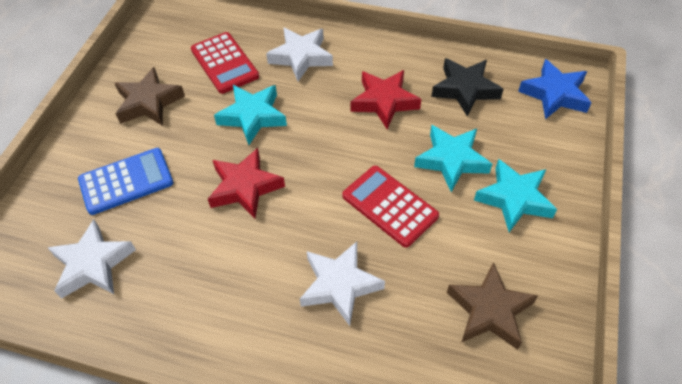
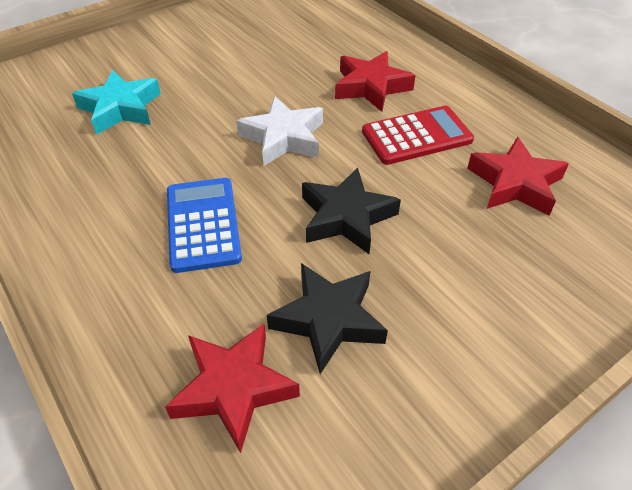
black star: [431,58,503,117] = 1 -> [267,263,388,374] [302,167,401,254] = 2
blue star: [518,59,591,119] = 1 -> none = 0
brown star: [115,67,185,126] [447,262,538,350] = 2 -> none = 0
red calculator: [191,32,259,94] [342,166,439,247] = 2 -> [362,106,474,165] = 1
red star: [208,148,285,219] [351,70,421,129] = 2 -> [165,324,300,453] [335,51,416,112] [467,137,569,216] = 3
turquoise star: [214,85,287,145] [414,125,492,192] [474,159,557,232] = 3 -> [72,70,161,135] = 1
white star: [47,219,136,299] [266,27,333,81] [300,242,385,326] = 3 -> [236,96,323,166] = 1

